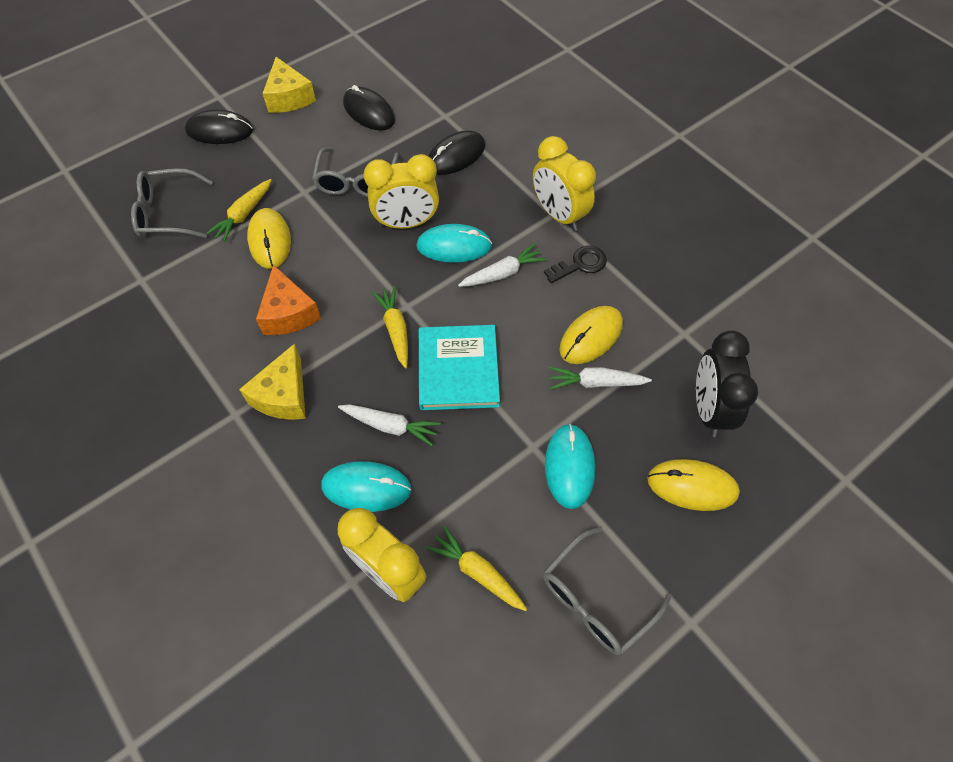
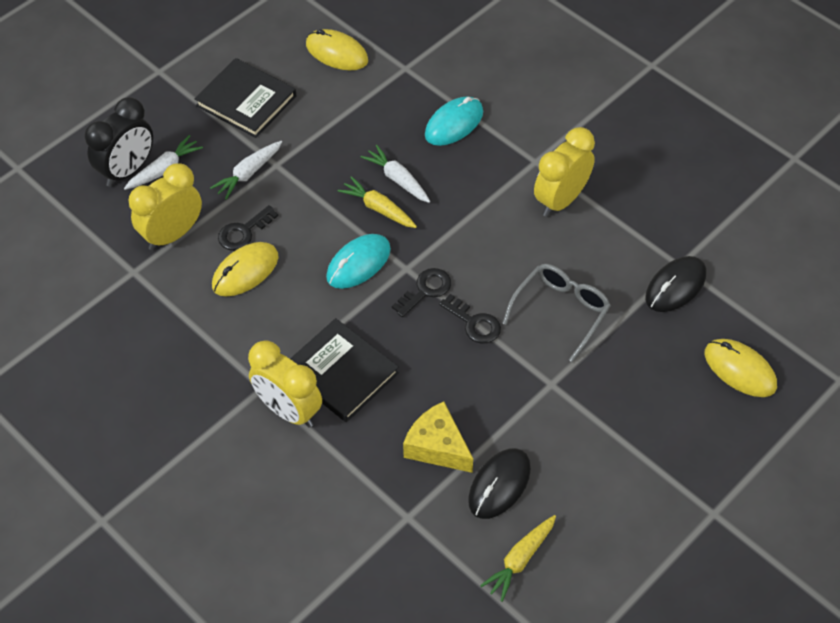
black book: none = 0 -> [194,58,296,138] [290,318,399,422] = 2
black key: [544,246,607,283] = 1 -> [218,205,278,251] [392,268,451,317] [439,294,501,344] = 3
black mouse: [185,110,253,144] [343,85,395,130] [428,131,485,175] = 3 -> [468,448,531,519] [645,256,706,312] = 2
grey glasses: [131,168,213,238] [312,147,399,197] [543,527,671,655] = 3 -> [503,264,611,362] = 1
orange cheese: [256,265,321,335] = 1 -> none = 0
turquoise book: [419,325,500,410] = 1 -> none = 0
turquoise mouse: [321,461,411,512] [416,224,492,263] [545,424,596,509] = 3 -> [326,234,391,289] [425,96,483,146] = 2
yellow carrot: [206,179,272,242] [372,286,408,368] [426,526,527,611] = 3 -> [337,176,417,228] [480,515,556,602] = 2
yellow cheese: [239,343,306,420] [263,57,316,113] = 2 -> [403,402,473,473] = 1

